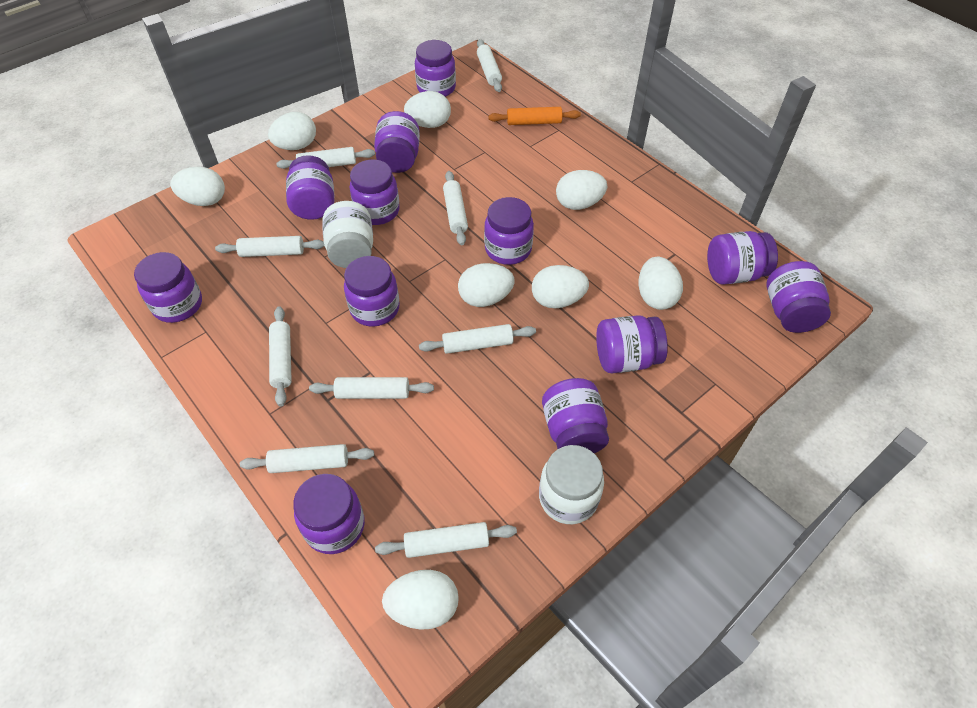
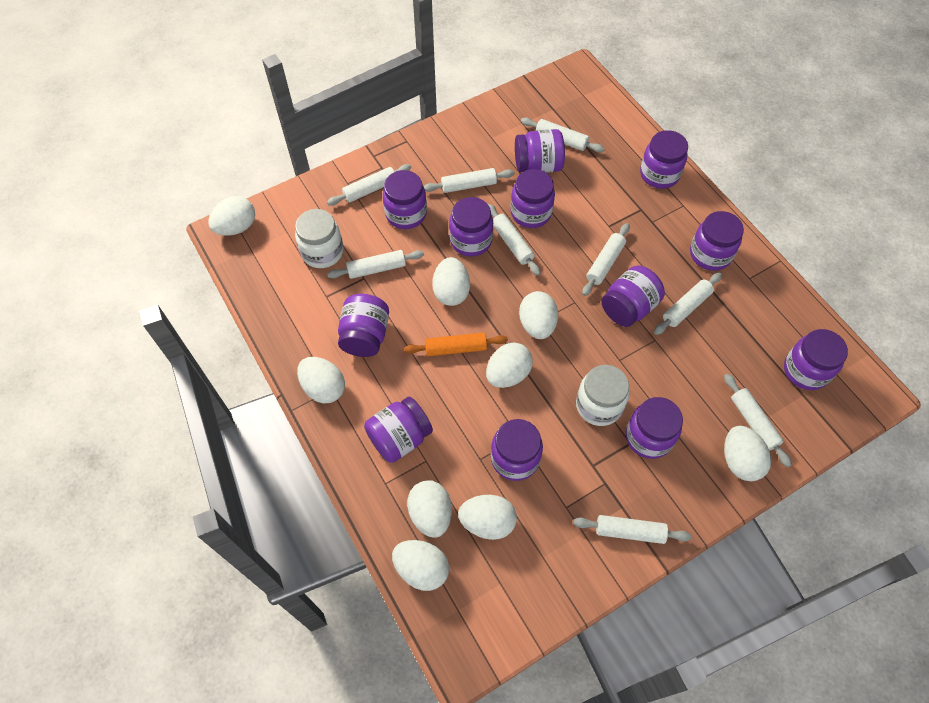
white egg: [170,167,225,206] [268,112,316,150] [382,570,459,630] [404,91,451,128] [458,263,515,307] [532,265,589,308] [556,170,607,210] [639,257,683,310] = 8 -> [208,196,255,236] [297,357,345,403] [392,540,449,591] [407,480,452,538] [432,257,470,306] [458,495,517,540] [486,343,533,388] [519,291,558,339] [724,426,771,481] = 9

